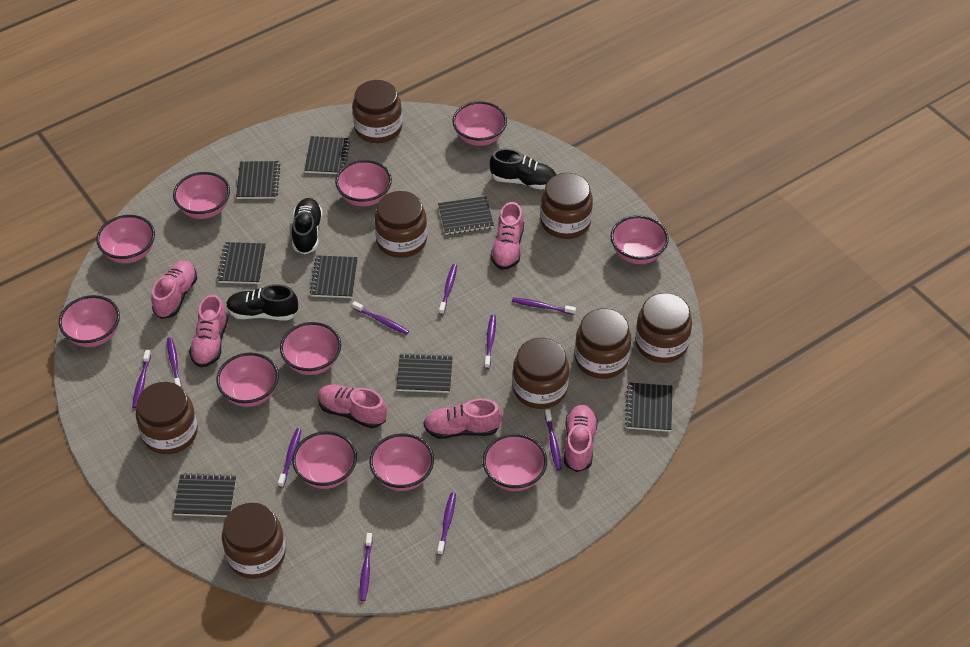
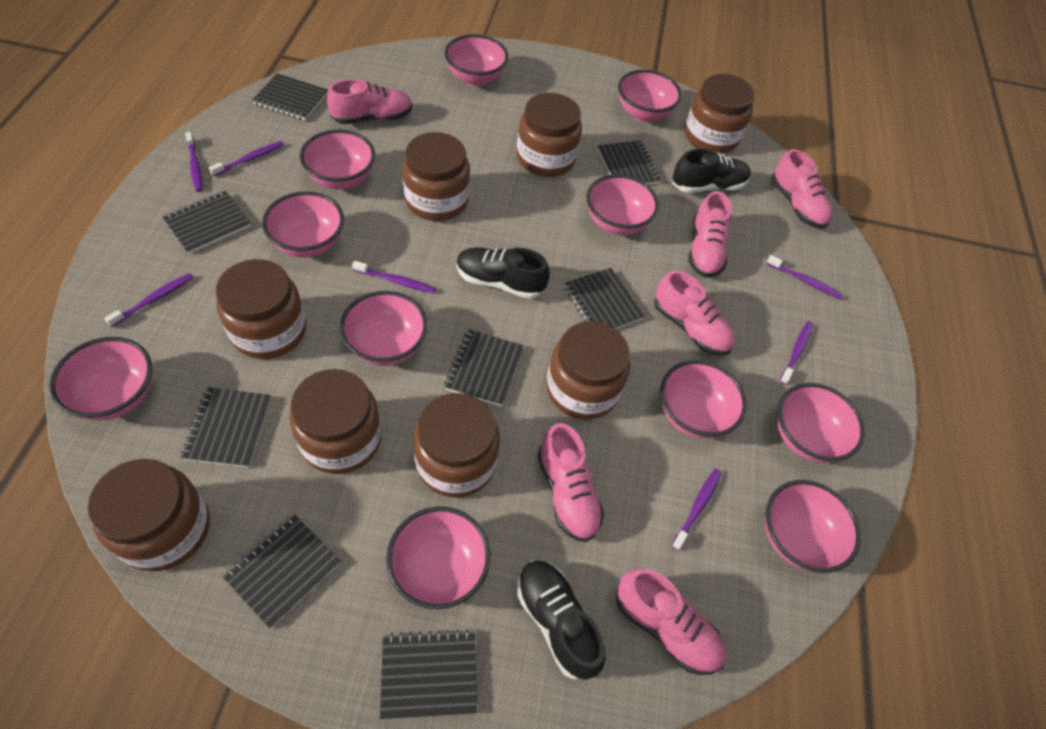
purple toothbrush: [132,350,151,408] [167,337,182,388] [278,428,301,488] [352,301,409,335] [360,533,373,601] [437,493,456,555] [439,264,457,315] [485,315,496,369] [512,298,576,315] [545,409,562,470] = 10 -> [104,273,194,327] [185,132,203,192] [209,141,284,176] [352,261,436,293] [672,469,722,551] [766,255,843,299] [780,321,813,385] = 7

